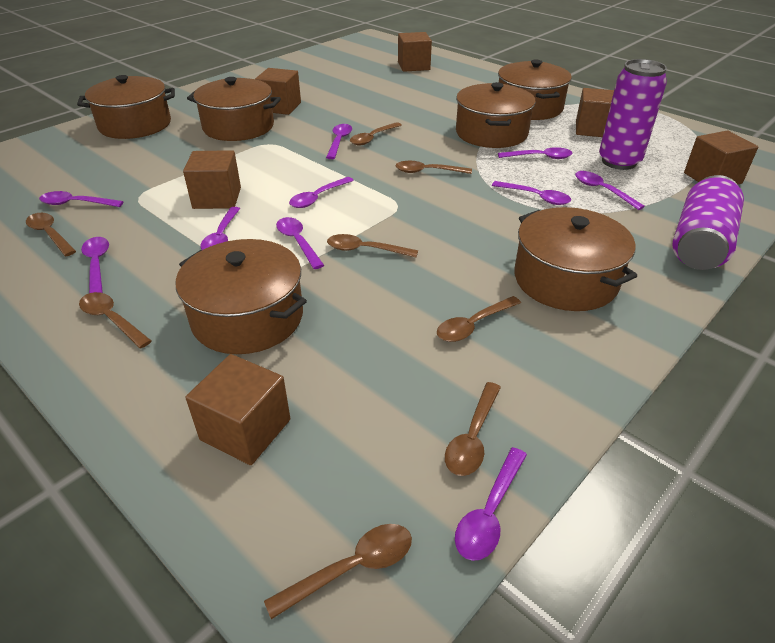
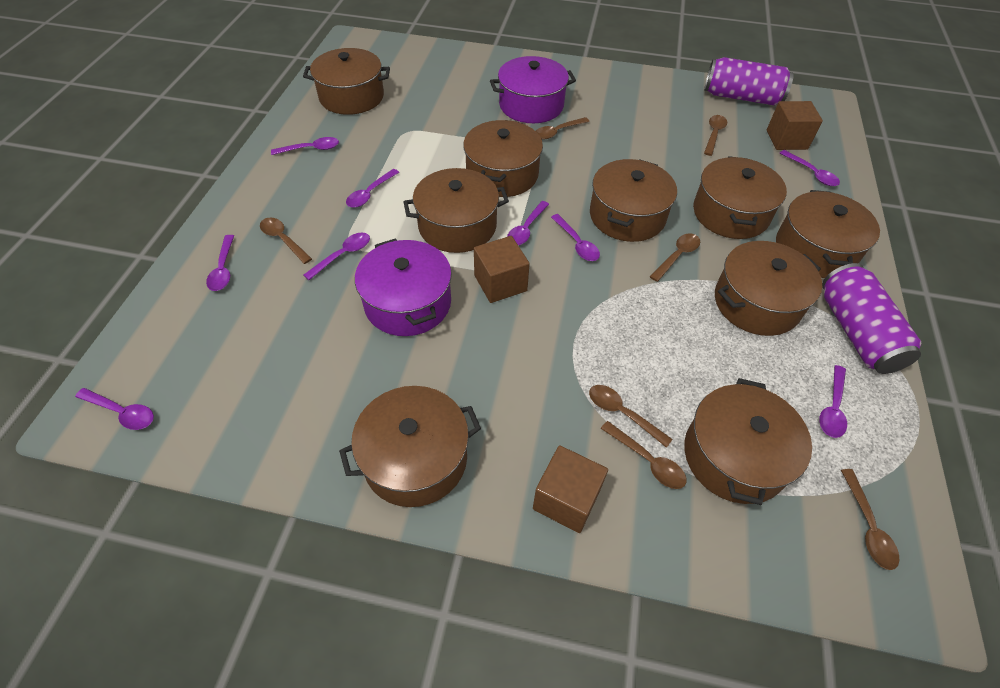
brown cube: [183,150,241,209] [185,354,290,465] [255,68,301,115] [398,32,432,72] [576,88,614,137] [684,130,758,184] = 6 -> [474,236,530,303] [533,445,608,533] [767,101,823,150] = 3
brown pot: [77,75,175,139] [176,239,307,354] [187,77,281,141] [456,82,536,148] [498,59,572,120] [514,207,637,311] = 6 -> [303,48,390,115] [339,386,481,507] [404,168,509,253] [463,120,543,197] [590,159,677,242] [684,378,812,505] [693,156,787,239] [715,241,822,336] [776,190,880,278] = 9
brown spoon: [26,213,76,256] [79,292,151,348] [264,524,412,619] [327,234,418,258] [350,122,402,146] [395,161,472,174] [437,296,521,342] [445,382,501,476] = 8 -> [260,217,312,264] [536,117,589,139] [589,385,673,448] [601,421,687,489] [650,233,700,282] [704,115,727,156] [841,469,899,570] = 7
purple pot: none = 0 -> [355,238,452,336] [490,56,576,123] = 2
purple spoon: [39,191,123,207] [81,237,109,293] [201,207,240,250] [276,217,324,269] [289,177,354,208] [326,124,352,159] [455,447,527,561] [492,181,571,205] [498,147,573,159] [575,171,645,210] = 10 -> [75,388,154,430] [206,235,234,291] [271,137,339,155] [303,233,370,280] [346,169,399,208] [507,201,549,245] [551,214,600,261] [780,150,840,186] [819,365,847,438] = 9

